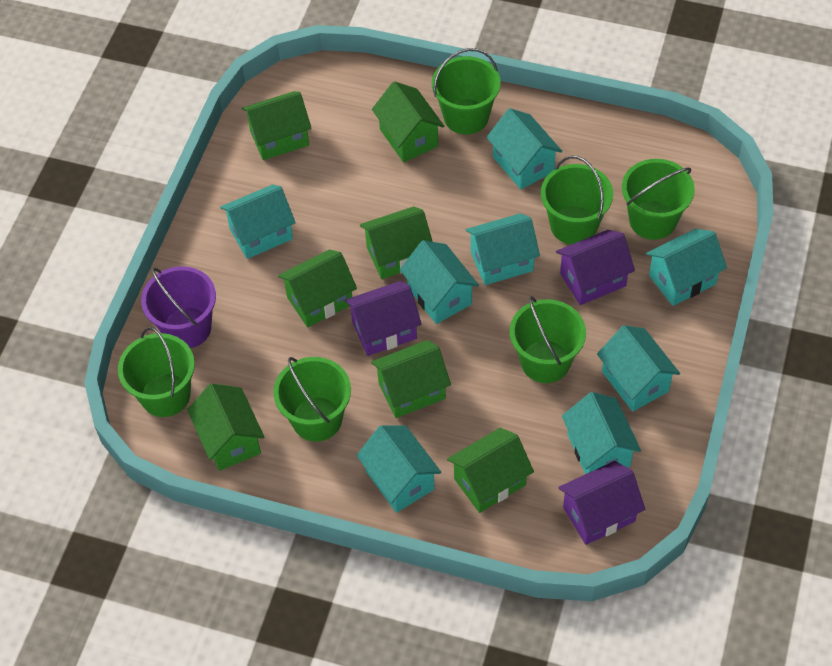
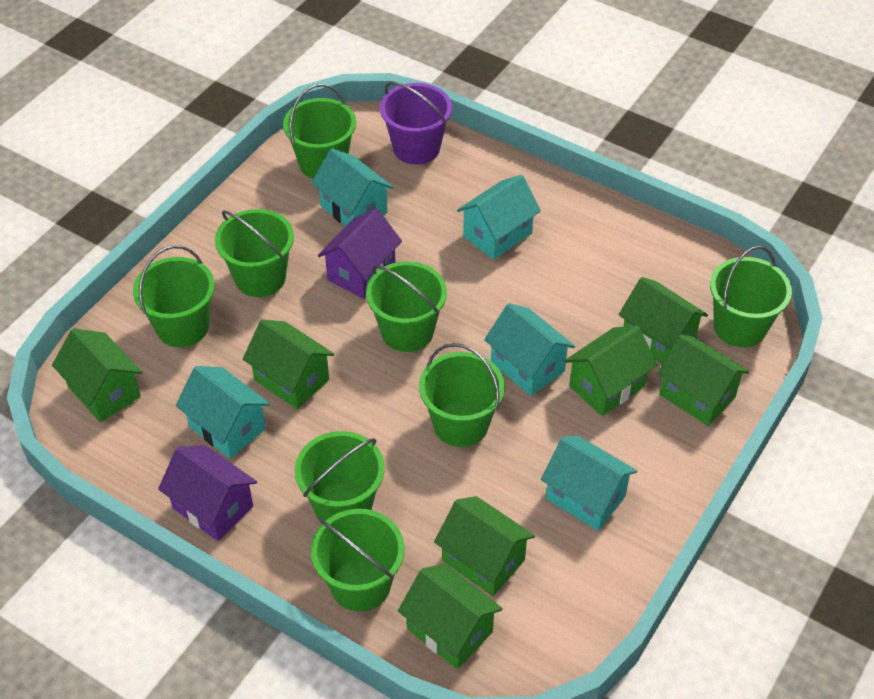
green bucket: [118,327,195,417] [273,357,351,442] [432,48,501,134] [510,296,586,383] [541,156,613,245] [622,159,695,240] = 6 -> [133,245,215,347] [215,209,294,297] [283,84,356,179] [295,431,384,521] [311,509,405,612] [366,261,447,352] [419,343,505,447] [710,245,792,347] = 8
purple house: [345,281,421,356] [556,230,635,305] [558,461,645,545] = 3 -> [158,445,257,541] [318,208,402,299] = 2
turquoise house: [220,185,296,259] [356,425,441,513] [400,240,479,324] [466,213,540,285] [487,108,562,190] [562,392,641,474] [597,325,680,412] [646,229,727,306] = 8 -> [176,366,270,459] [311,148,393,226] [457,175,541,260] [484,303,575,396] [541,435,637,531] = 5

